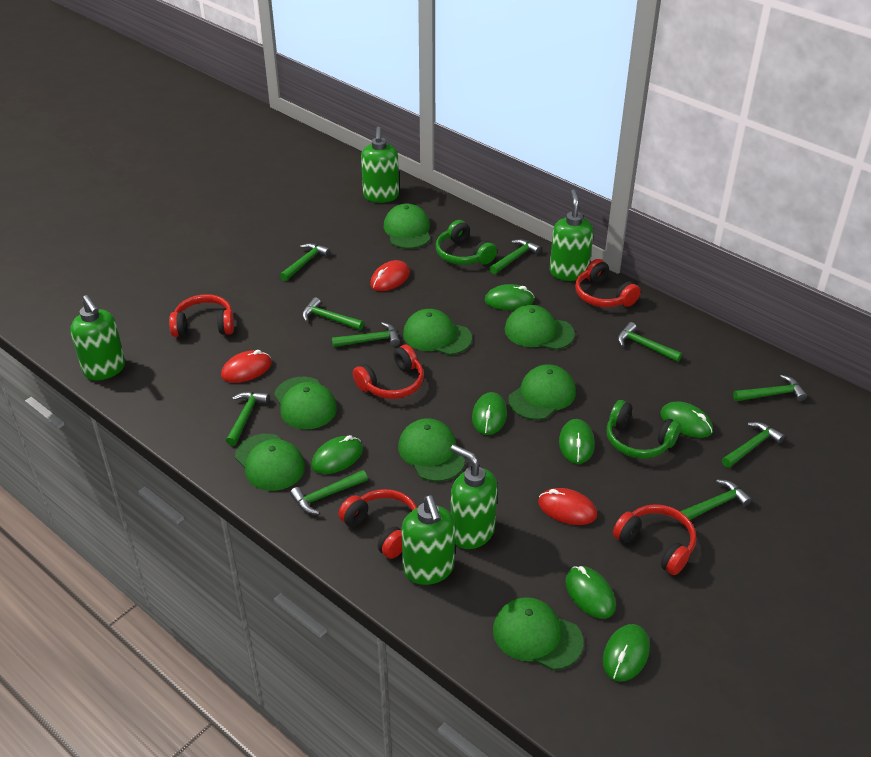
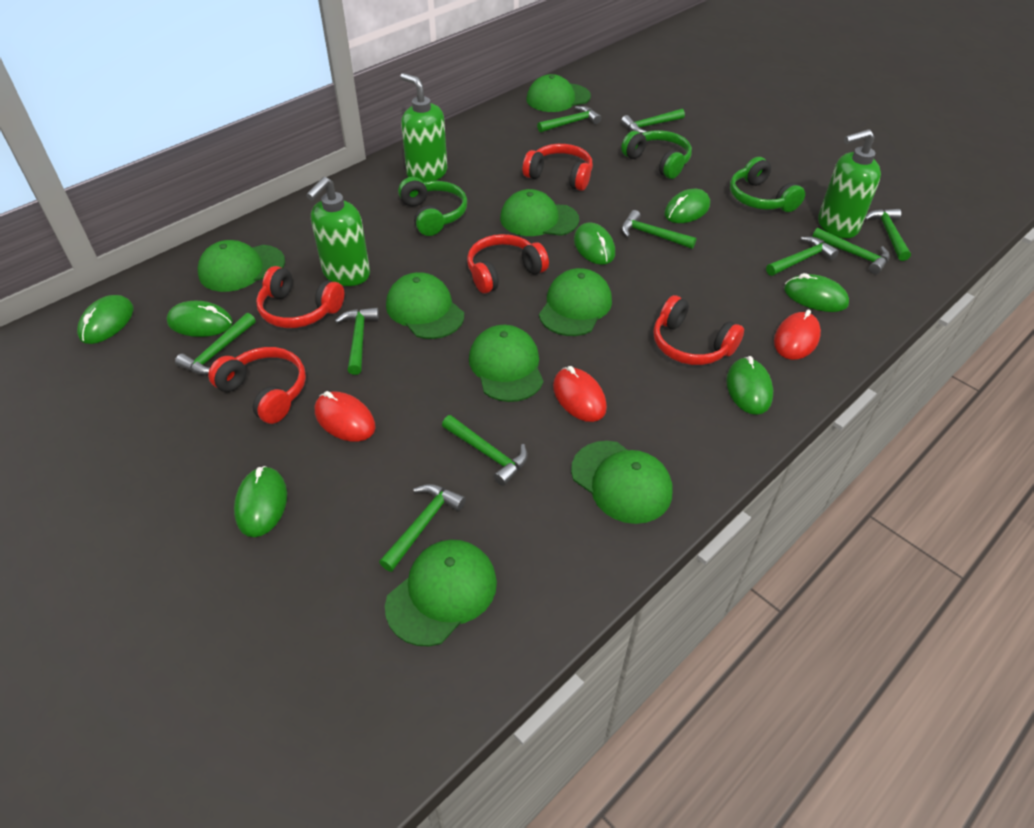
green headphones: [436,220,497,265] [607,400,681,458] = 2 -> [398,177,467,236] [621,130,692,179] [730,157,805,212] = 3
green soap dispenser: [70,295,125,380] [361,127,399,203] [401,495,455,585] [450,444,497,549] [550,189,593,281] = 5 -> [306,177,370,286] [400,73,447,182] [818,129,881,238] = 3

